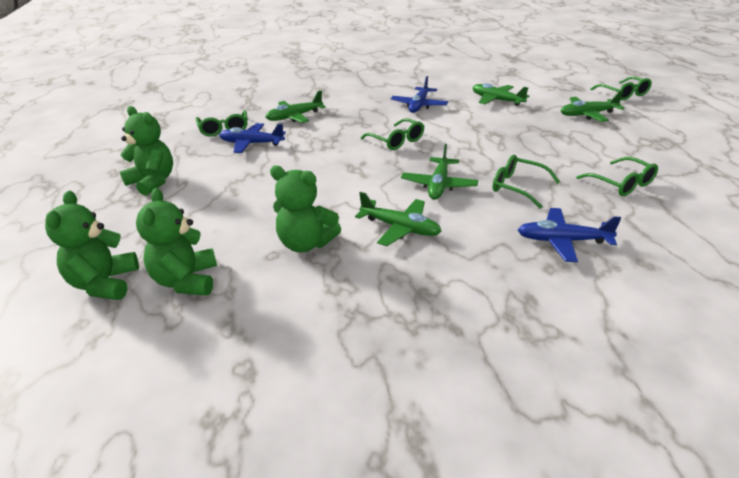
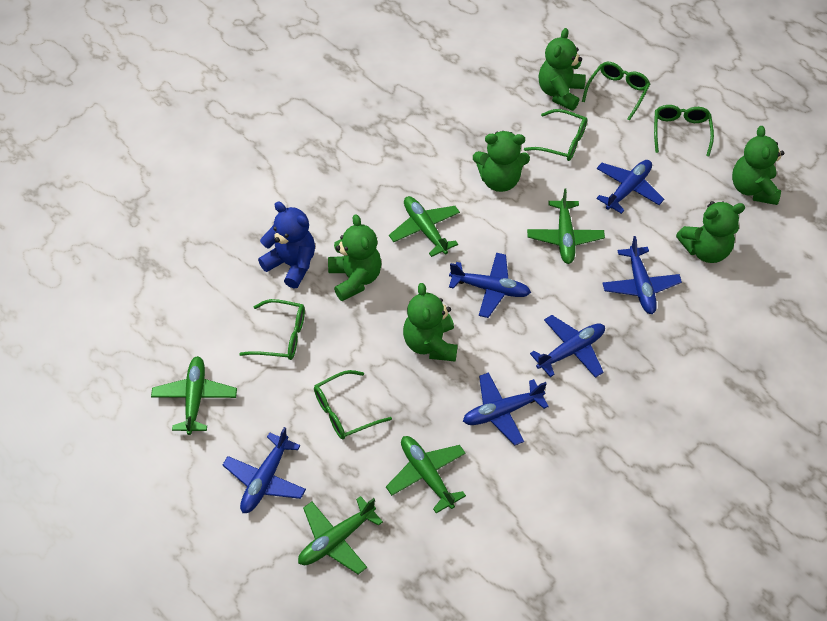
blue plane: [219,123,286,153] [390,76,448,113] [518,208,621,262] = 3 -> [222,427,306,513] [449,253,531,318] [463,372,549,446] [530,315,605,378] [596,160,664,214] [602,236,682,314] = 6
blue teddy bear: none = 0 -> [258,202,315,288] = 1
green teddy bear: [45,191,139,300] [120,106,173,196] [136,188,217,296] [270,166,341,253] = 4 -> [328,214,382,301] [403,283,458,362] [473,131,530,192] [539,28,586,111] [676,201,745,263] [732,126,784,205] = 6

